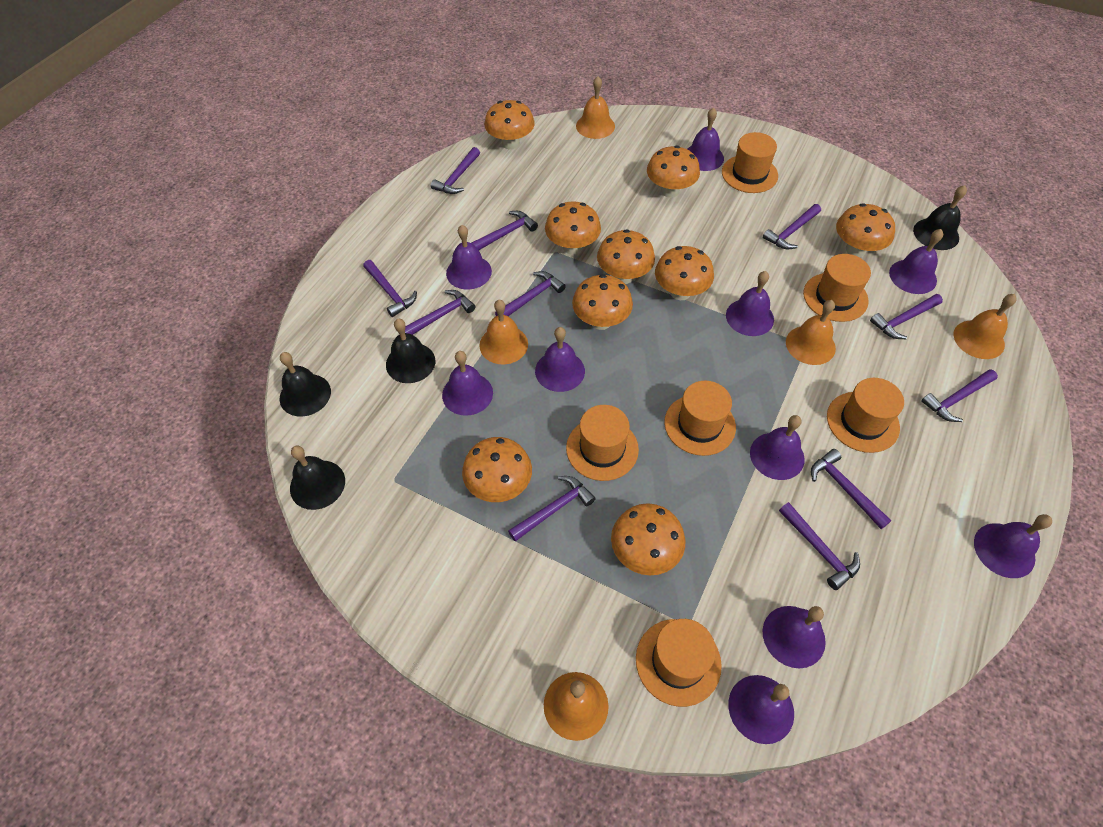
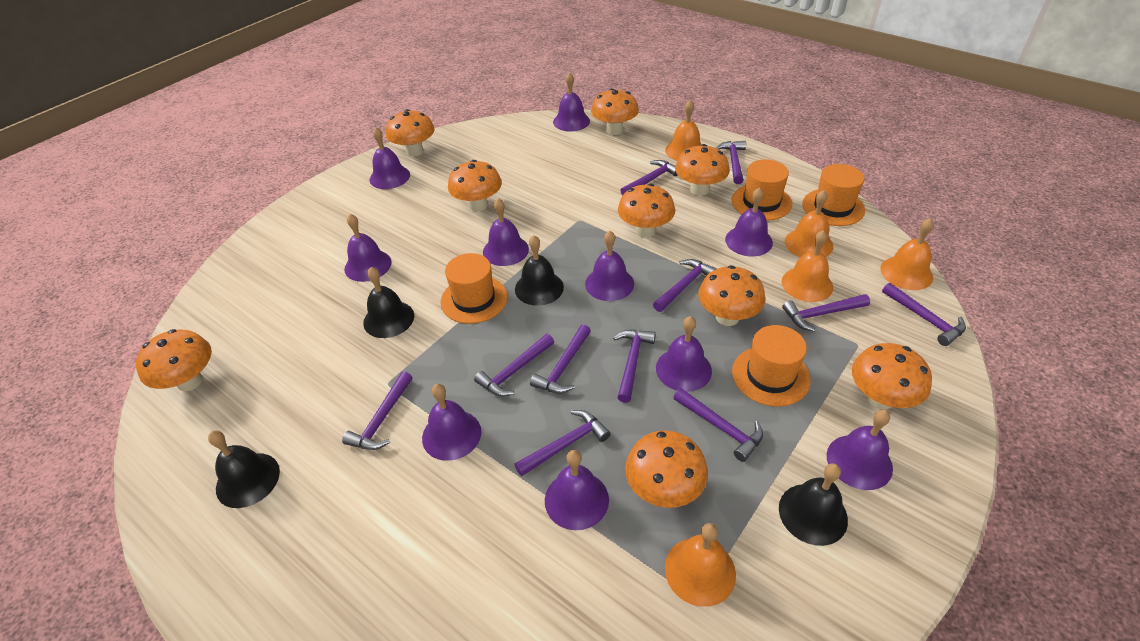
orange hat: [566,405,639,481] [636,619,722,707] [664,381,736,456] [722,132,778,193] [803,254,871,322] [827,378,904,453] = 6 -> [440,253,508,324] [732,159,792,221] [732,325,811,406] [802,164,865,226] = 4

